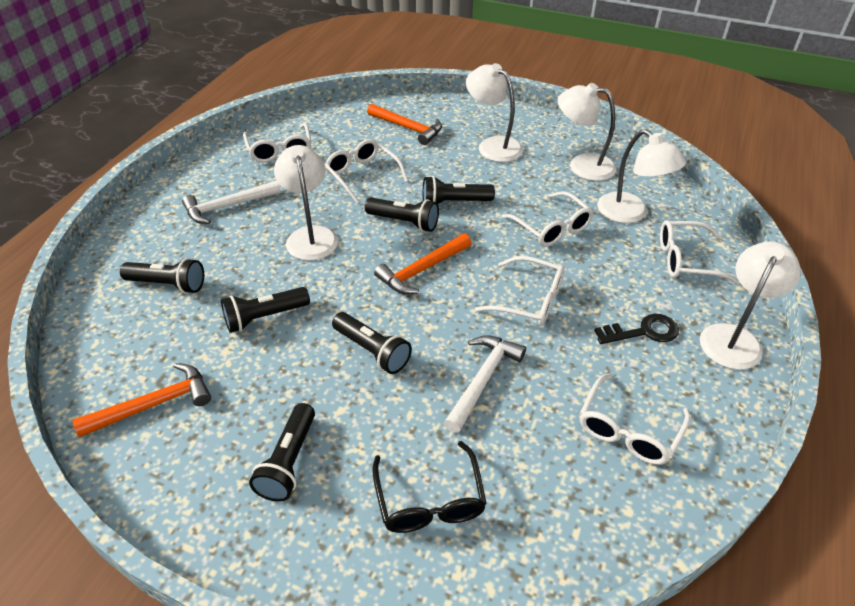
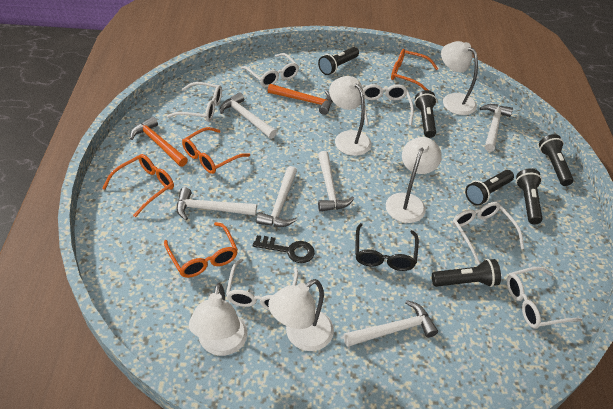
orange glasses: none = 0 -> [102,154,174,217] [164,222,238,278] [182,127,250,174] [391,49,438,90] = 4
orange hammer: [72,363,211,437] [367,104,442,145] [374,233,472,295] = 3 -> [130,117,188,167] [268,84,333,115] = 2
white hammer: [182,180,281,224] [444,335,526,433] = 2 -> [177,187,257,220] [220,92,277,139] [256,166,297,227] [318,151,354,212] [344,300,438,347] [480,104,513,152] = 6

